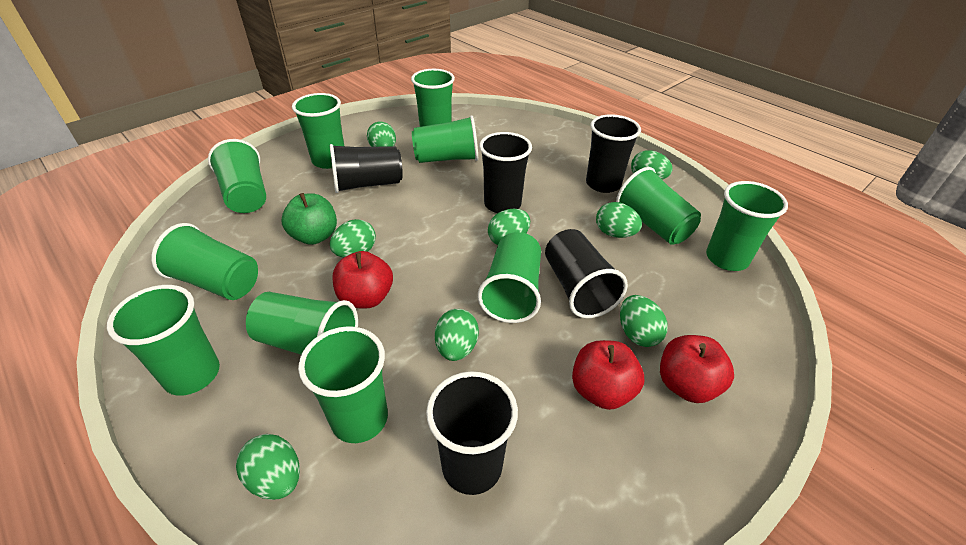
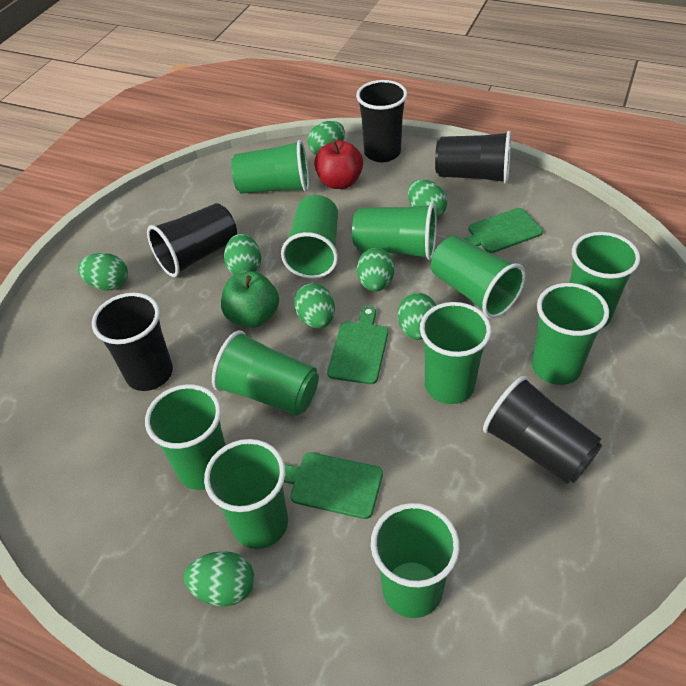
green cutting board: none = 0 -> [284,452,383,519] [327,306,388,384] [463,208,543,253] = 3
red apple: [332,251,393,308] [572,340,645,410] [660,335,734,403] = 3 -> [314,140,363,189] = 1

